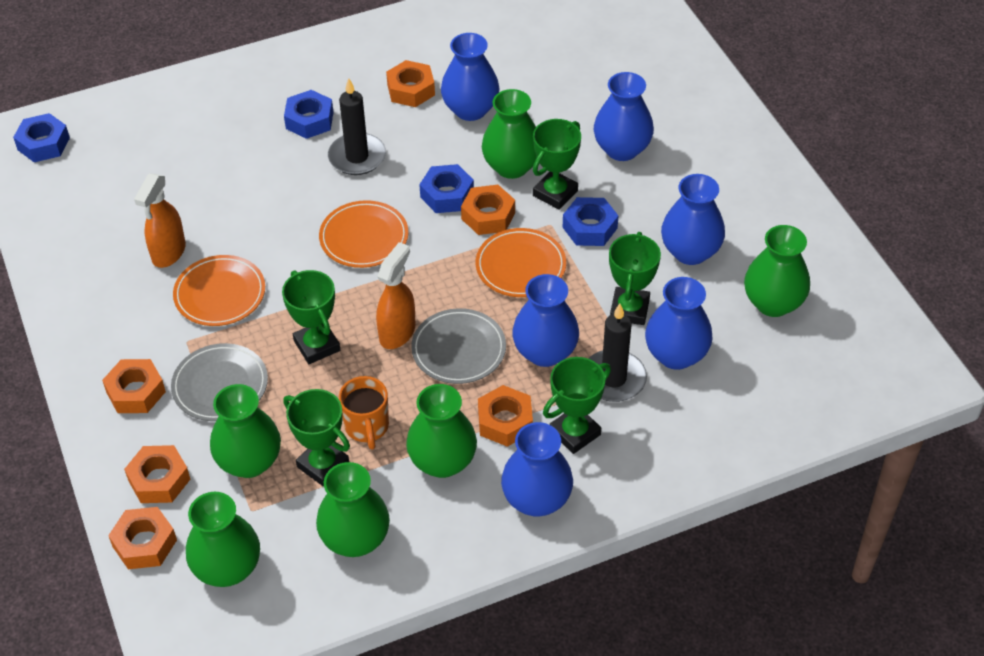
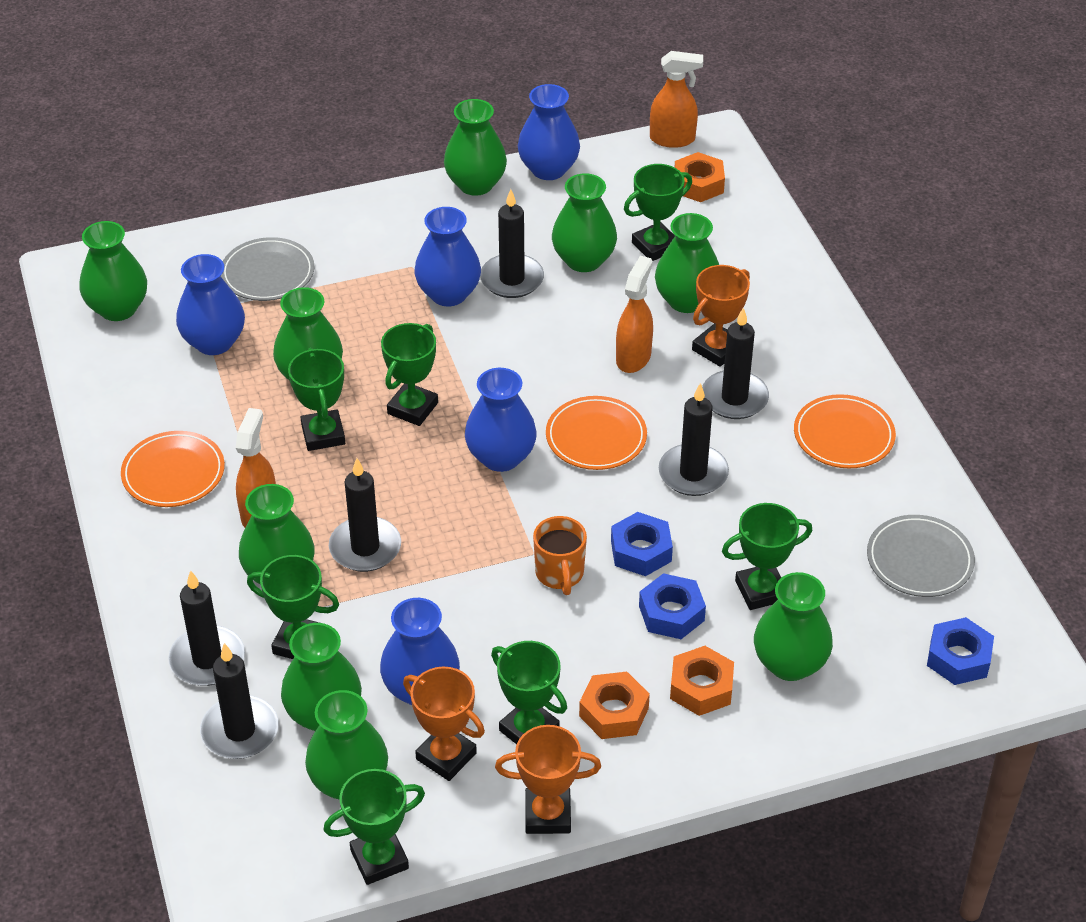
black candle: [328,78,386,175] [588,304,647,402] = 2 -> [168,570,245,686] [200,643,279,759] [329,458,401,572] [480,189,544,298] [659,383,729,496] [702,308,769,419] = 6
blue nut: [13,113,70,162] [284,90,333,139] [419,164,474,213] [563,197,618,246] = 4 -> [611,512,673,576] [639,573,706,639] [927,617,994,685] = 3
blue vase: [441,33,500,121] [501,422,573,517] [512,274,579,367] [594,72,654,161] [645,277,713,370] [661,174,725,265] = 6 -> [176,254,245,355] [380,598,460,705] [415,207,481,306] [465,368,537,472] [518,84,580,180] = 5
green trophy: [282,270,340,364] [283,389,350,487] [533,119,581,210] [543,357,611,454] [609,232,661,325] = 5 -> [247,555,339,659] [288,347,345,451] [324,769,425,885] [381,323,438,426] [491,641,567,744] [624,164,692,261] [722,503,812,610] = 7
green vase: [186,492,260,587] [210,384,281,478] [316,462,390,557] [406,384,477,478] [482,89,537,179] [744,225,810,317] = 6 -> [80,221,147,321] [239,484,315,585] [273,287,343,380] [281,623,362,731] [305,690,388,800] [444,99,507,196] [552,173,617,272] [655,213,719,313] [754,572,833,681] = 9
orange nut: [102,359,166,413] [108,507,177,569] [124,445,190,503] [386,60,435,107] [461,185,515,235] [478,385,533,447] = 6 -> [579,672,650,739] [670,646,734,716] [675,152,725,202] = 3
orange spray bottle: [134,174,186,268] [376,242,416,349] = 2 -> [236,408,276,527] [616,256,653,373] [650,51,703,148] = 3
orange trophy: none = 0 -> [403,667,485,781] [495,725,601,834] [692,265,750,367] = 3

